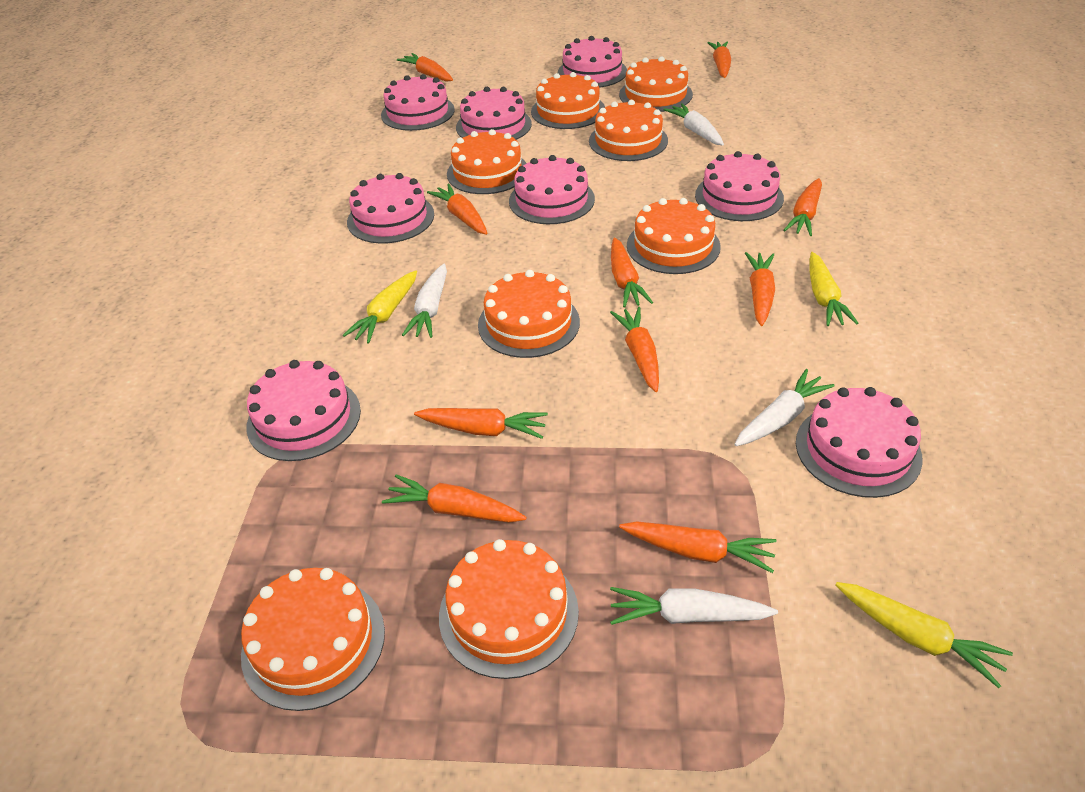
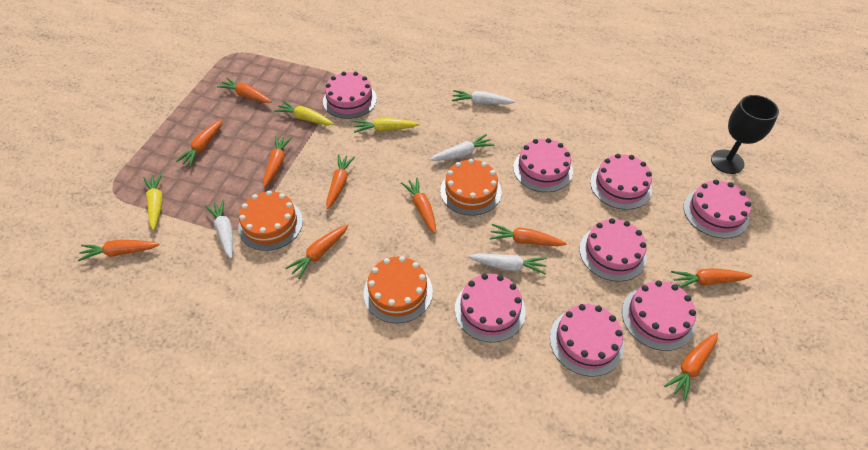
black goblet: none = 0 -> [711,95,779,174] = 1
orange cake: [241,568,385,711] [439,539,579,679] [447,129,527,194] [478,270,580,358] [531,72,605,129] [589,100,668,161] [619,56,693,112] [627,198,721,274] = 8 -> [238,190,303,251] [364,256,433,323] [440,159,501,216] = 3

